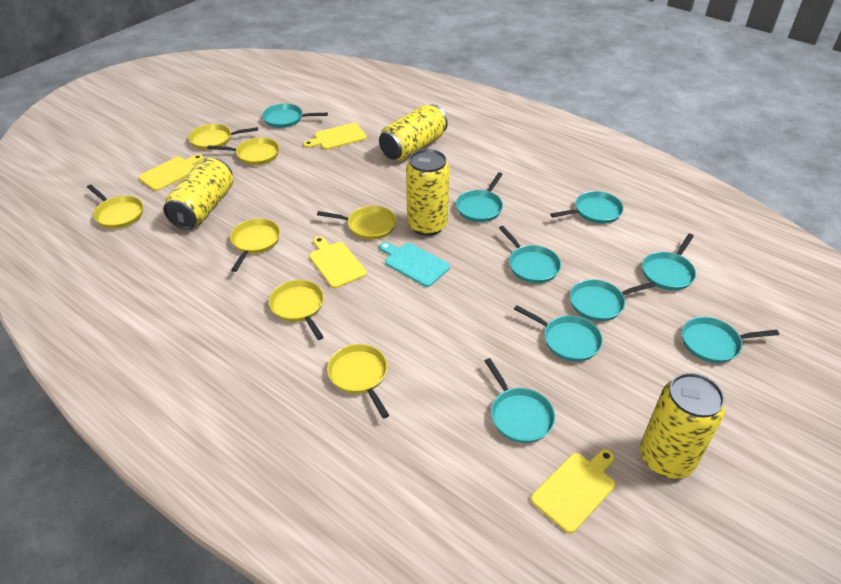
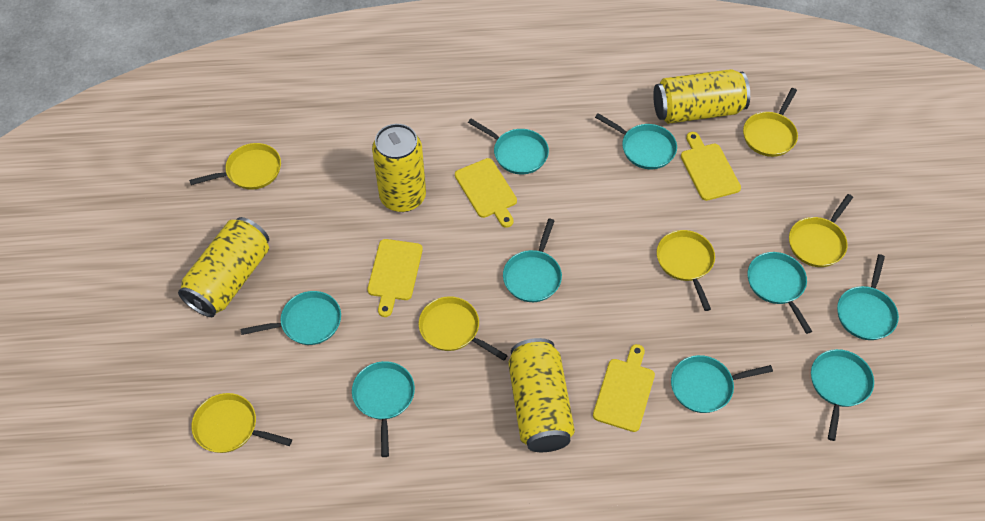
turquoise cutting board: [379,242,450,287] = 1 -> none = 0
yellow pan: [87,185,143,229] [188,124,258,150] [207,138,279,165] [230,218,280,272] [269,280,324,340] [317,206,396,240] [327,344,389,419] = 7 -> [189,143,281,190] [191,393,292,453] [419,296,508,361] [657,230,715,311] [743,88,798,157] [789,194,853,267] = 6

